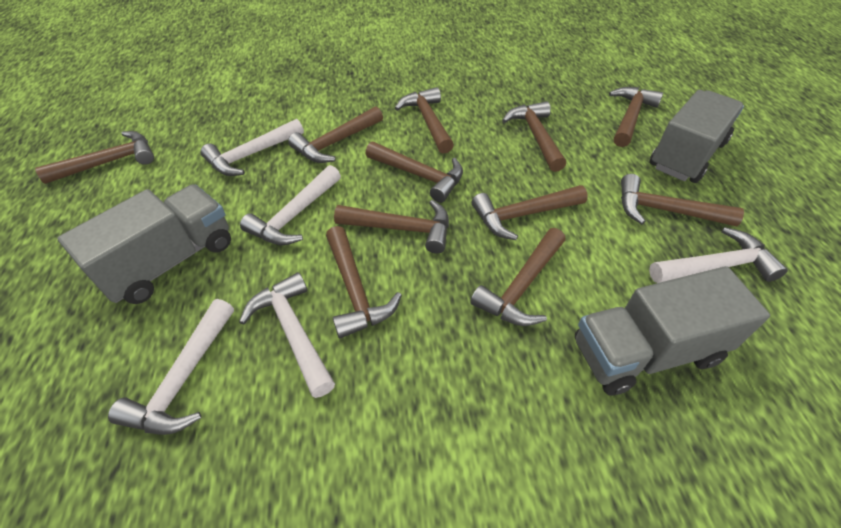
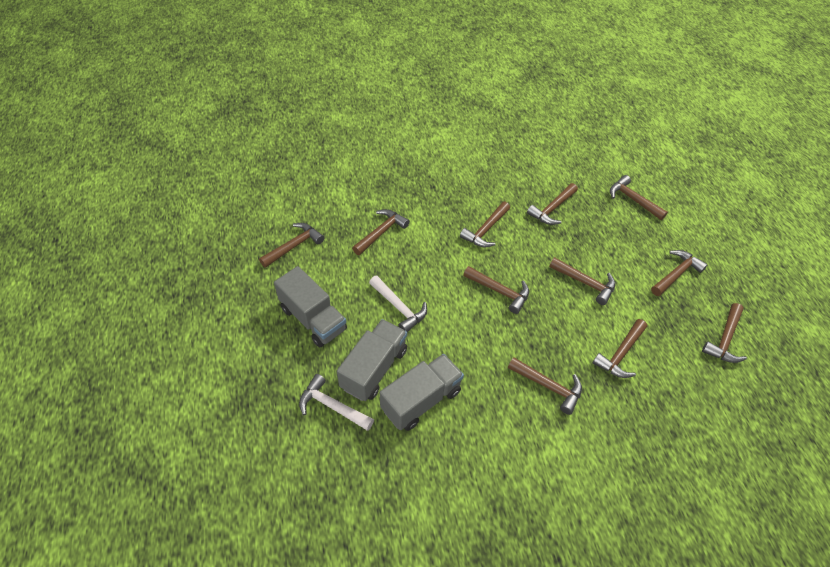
white hammer: [108,299,234,435] [200,119,304,176] [239,272,335,398] [240,165,341,245] [649,227,788,283] = 5 -> [299,374,374,431] [369,276,427,332] = 2

